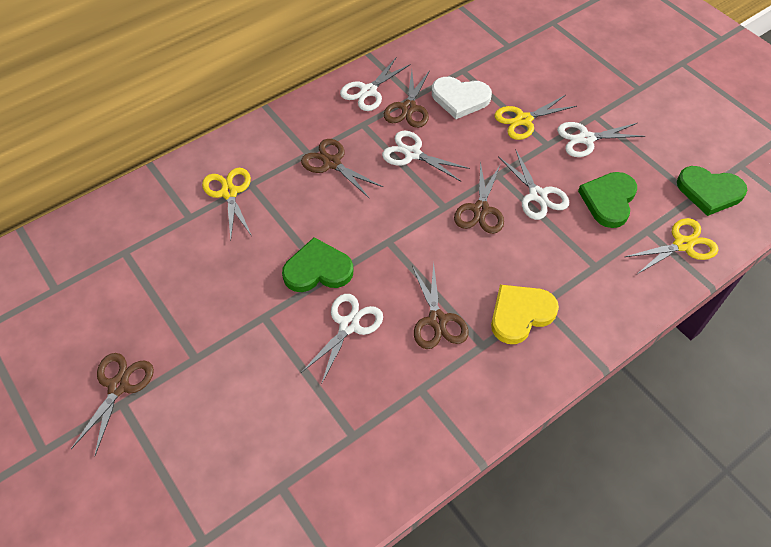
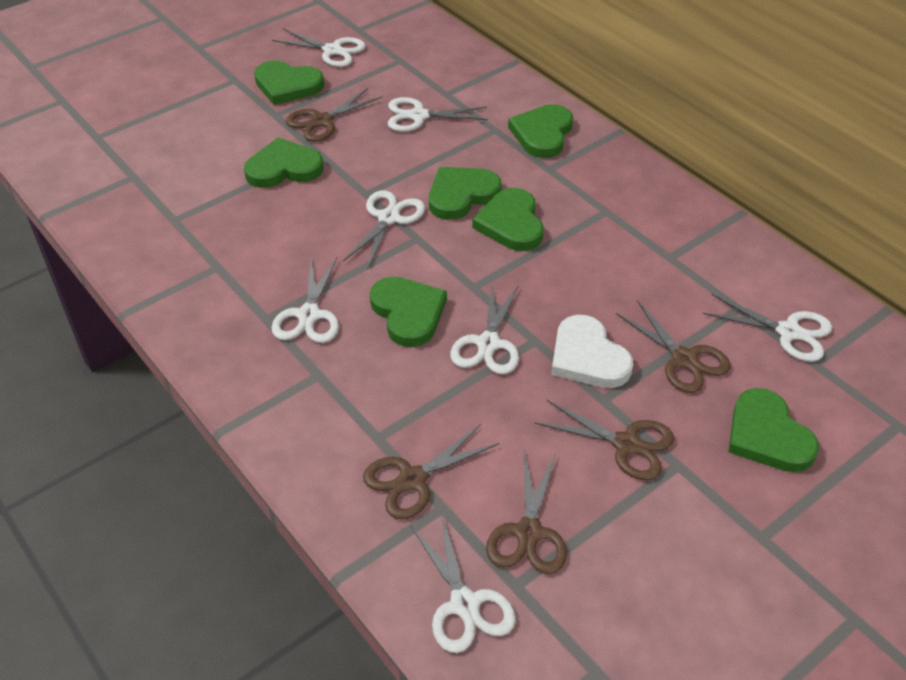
green heart: [282,237,354,292] [578,172,637,228] [677,166,747,216] = 3 -> [244,138,324,188] [254,60,324,105] [370,277,447,347] [429,167,502,220] [472,188,543,251] [508,104,573,158] [728,388,819,472] = 7
white scissors: [301,294,383,385] [340,58,411,111] [382,131,470,181] [498,149,569,220] [557,122,645,157] = 5 -> [271,257,339,343] [272,28,365,67] [343,190,425,268] [388,97,488,132] [411,515,516,653] [450,284,519,375] [703,294,832,362] = 7
yellow heart: [491,285,559,344] = 1 -> none = 0
yellow scissors: [202,168,252,240] [494,95,577,140] [625,218,719,275] = 3 -> none = 0

